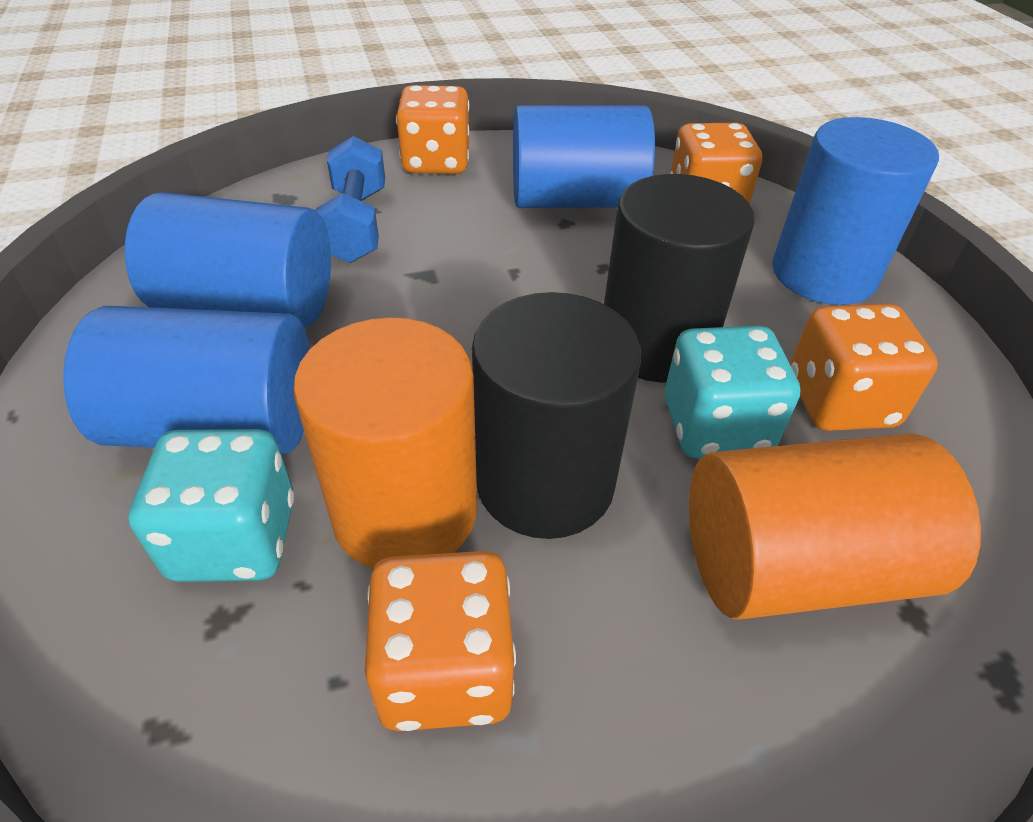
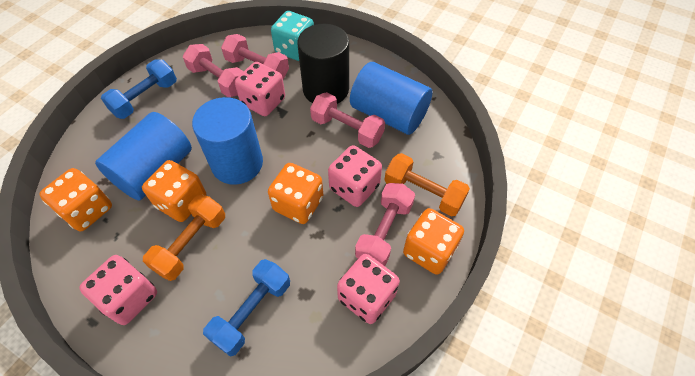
black cylinder: [472,292,641,539] [604,174,755,383] = 2 -> [297,24,349,104] = 1
blue cylinder: [63,306,310,454] [125,192,331,328] [513,105,655,208] [772,117,939,305] = 4 -> [95,112,192,201] [192,97,263,185] [350,62,433,135] = 3
blue dumbbell: [315,136,385,263] = 1 -> [101,59,177,119] [203,259,290,357] = 2
orange cylinder: [293,317,477,569] [689,433,981,620] = 2 -> none = 0
orange dumbbell: none = 0 -> [143,195,225,281] [385,153,470,217] = 2
pink dice: none = 0 -> [79,255,157,325] [235,62,285,116] [328,145,382,207] [337,254,400,324] = 4
pink dumbbell: none = 0 -> [183,44,244,97] [221,34,289,79] [310,92,385,148] [355,183,415,266] = 4
turquoise dice: [129,429,294,582] [665,326,800,458] = 2 -> [271,11,314,61] = 1

